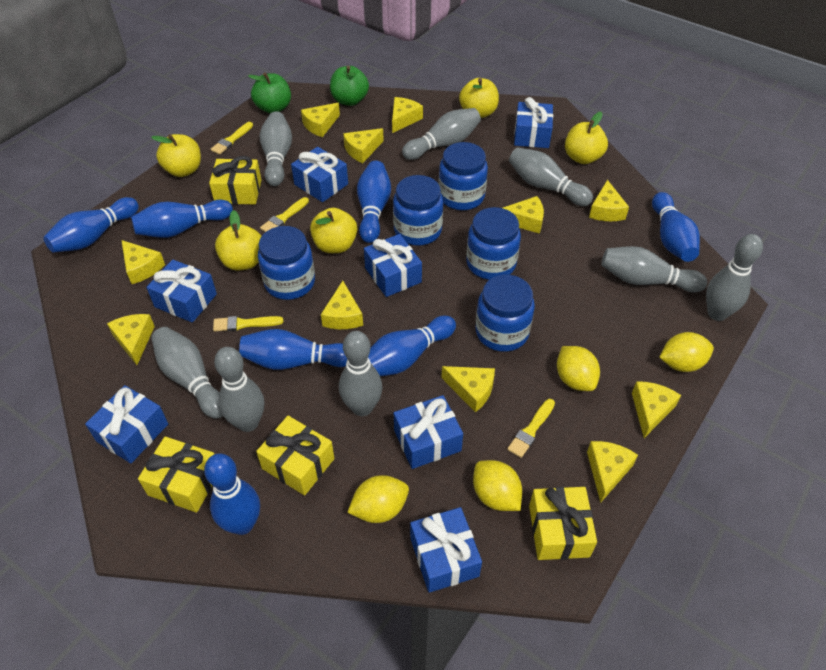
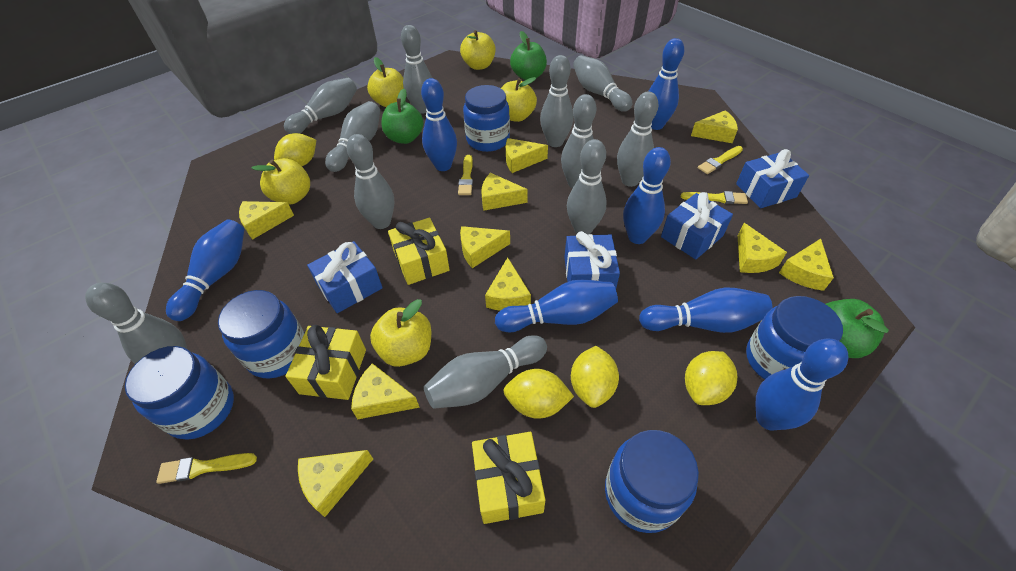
blue gift: [85,385,168,463] [146,259,217,322] [291,147,348,202] [364,234,422,297] [394,395,463,469] [410,507,482,593] [514,97,553,148] = 7 -> [307,241,383,313] [564,231,620,289] [661,192,733,259] [736,149,809,208] = 4
green apple: [248,72,291,113] [330,66,369,106] = 2 -> [381,89,424,144] [510,31,547,80] [826,299,889,358] = 3
grey bowling pin: [151,327,223,419] [214,347,264,432] [260,111,292,186] [339,331,383,416] [402,108,481,160] [509,147,593,206] [601,246,707,293] [706,234,763,321] = 8 -> [85,282,187,364] [284,78,357,134] [325,101,380,172] [347,134,394,229] [401,25,432,114] [424,335,547,409] [540,55,573,147] [561,94,597,188] [567,139,607,234] [573,55,632,112] [617,92,658,187] = 11
yellow cheese: [107,314,155,365] [121,240,165,284] [301,103,340,137] [321,281,363,329] [343,128,384,163] [392,97,423,133] [441,366,495,412] [503,196,544,234] [587,441,638,503] [589,180,629,221] [632,381,681,438] = 11 -> [239,201,294,240] [298,450,373,517] [351,363,420,419] [460,226,510,268] [481,173,528,211] [485,257,531,310] [506,138,548,173] [691,110,738,143] [738,223,787,273] [779,239,834,291] = 10
yellow gift: [138,437,214,513] [209,156,262,204] [256,416,335,496] [529,487,597,560] = 4 -> [285,325,366,400] [388,218,450,285] [472,432,545,524] = 3

